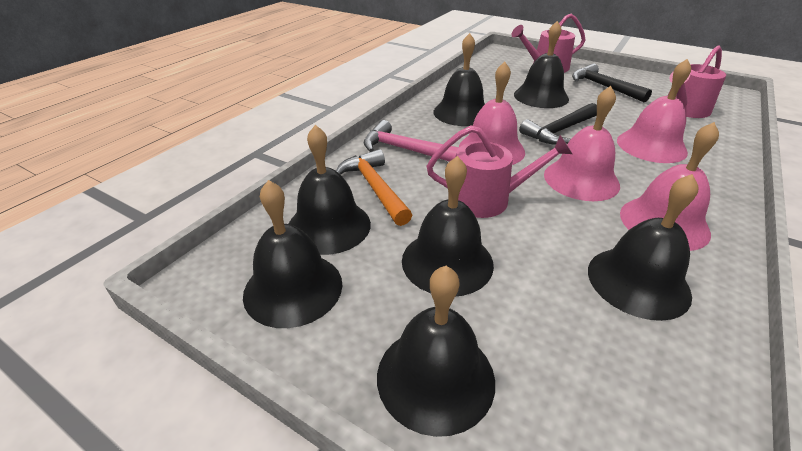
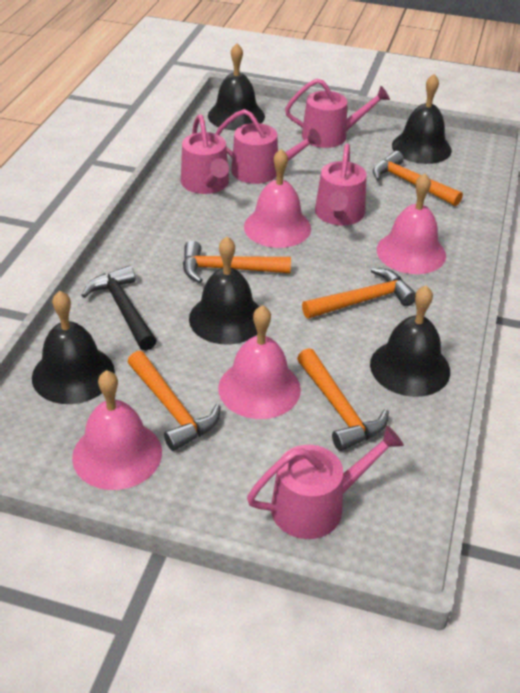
black bell: [243,180,343,328] [289,125,371,255] [377,266,495,437] [402,156,494,296] [433,33,485,126] [514,21,569,108] [588,174,699,321] = 7 -> [32,290,115,404] [189,237,260,345] [208,43,265,131] [370,285,450,397] [392,74,452,164] = 5
black hammer: [519,103,597,145] [572,63,652,102] = 2 -> [81,265,157,351] = 1
orange hammer: [336,149,412,226] = 1 -> [128,351,221,451] [183,241,291,283] [297,348,389,451] [302,268,416,319] [373,151,463,206] = 5
pink hammer: [364,120,459,162] = 1 -> none = 0
pink watering can: [427,125,572,218] [512,14,586,73] [668,45,726,118] = 3 -> [181,114,229,194] [215,109,321,184] [247,425,404,539] [285,78,390,148] [315,144,367,226] = 5

